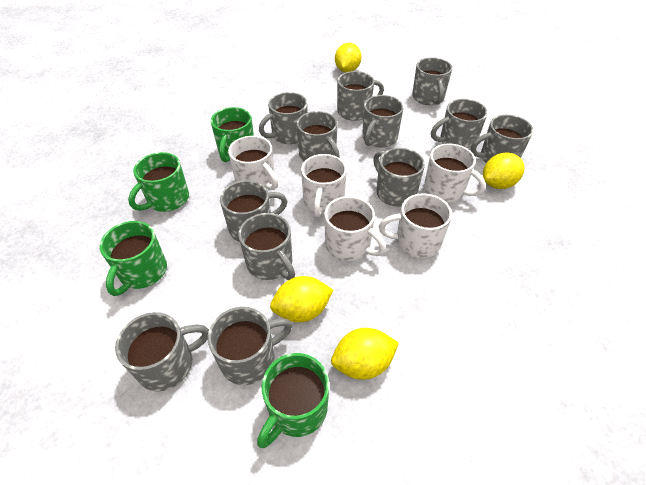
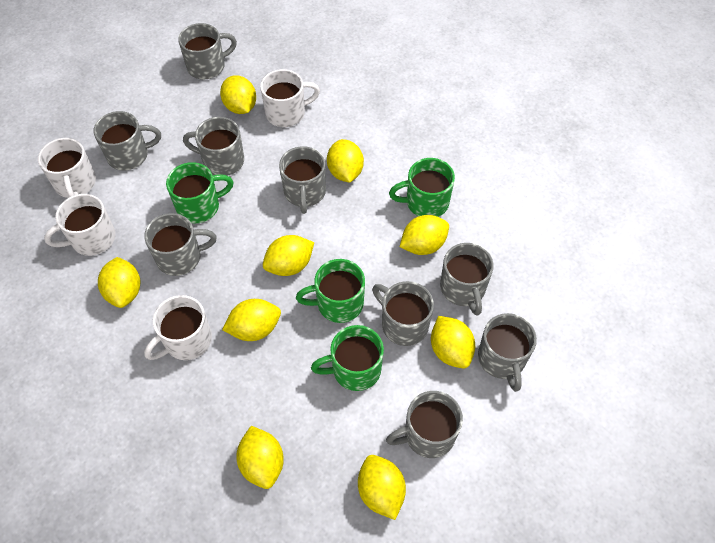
grey mug: [115,312,209,391] [208,307,292,385] [220,180,287,242] [238,213,295,280] [259,92,307,144] [297,111,340,161] [337,71,384,121] [362,95,404,147] [373,148,425,207] [412,57,452,105] [431,99,488,150] [471,115,533,163] = 12 -> [94,111,161,171] [144,213,217,276] [178,23,237,79] [183,117,244,176] [279,146,326,214] [372,281,434,346] [386,391,463,458] [440,243,494,316] [478,313,537,392] = 9
white mug: [228,136,278,190] [301,154,347,217] [324,196,386,261] [379,193,452,258] [424,143,486,202] = 5 -> [38,138,96,198] [44,194,115,256] [144,295,212,360] [260,69,320,127] = 4
yellow lemon: [270,276,333,322] [331,328,399,380] [335,43,362,73] [483,152,525,189] = 4 -> [98,257,140,308] [220,75,256,114] [222,299,281,341] [236,426,284,489] [263,235,314,276] [327,139,364,183] [358,455,406,520] [400,215,449,255] [431,316,475,368] = 9

